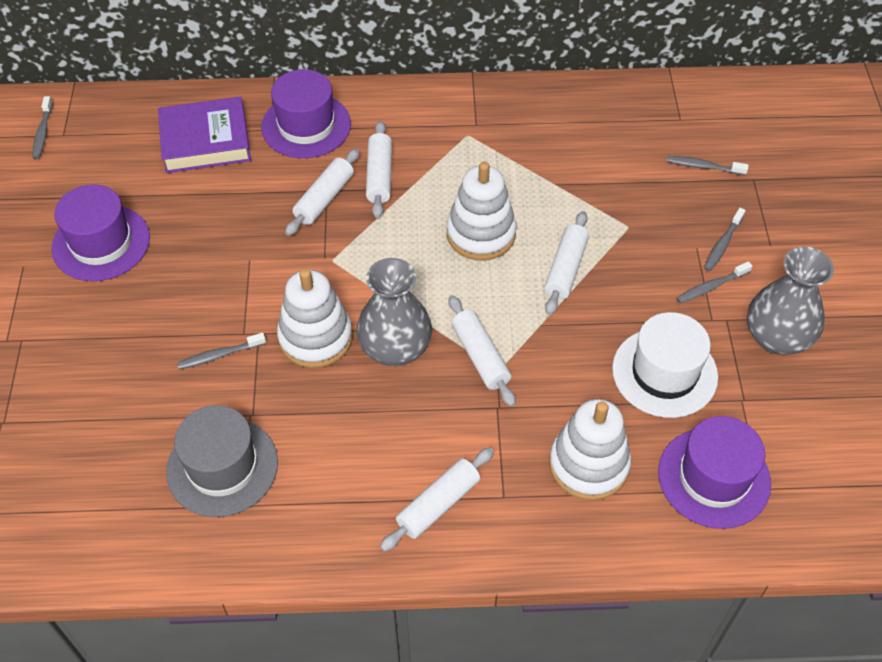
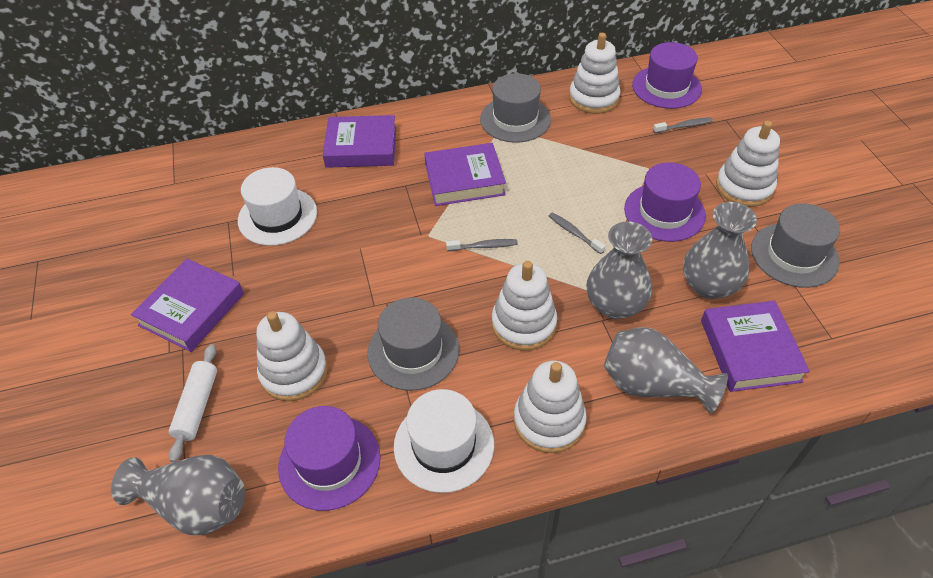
grey hat: [166,405,278,517] = 1 -> [368,297,459,391] [480,73,551,143] [751,203,840,288] = 3
grey toothbrush: [32,96,53,159] [177,333,266,370] [667,156,749,175] [676,261,752,303] [704,208,746,271] = 5 -> [446,239,518,251] [549,212,605,254] [653,117,713,133] = 3
grey vase: [356,258,432,366] [747,247,834,355] = 2 -> [111,455,245,535] [587,221,652,319] [604,327,728,414] [683,202,757,299] = 4
purple book: [158,97,251,173] = 1 -> [131,258,244,352] [323,115,396,168] [424,143,506,206] [701,301,810,392] = 4
white hat: [612,312,718,418] = 1 -> [238,167,317,246] [394,389,494,493] = 2
white rolling pin: [285,148,360,236] [366,121,392,218] [380,447,494,552] [449,295,515,407] [544,211,589,315] = 5 -> [169,344,217,462] = 1
white stacking toy: [277,269,353,368] [447,162,517,260] [549,399,631,501] = 3 -> [257,311,327,401] [492,261,557,351] [514,361,587,453] [569,33,621,114] [716,121,780,207] = 5

